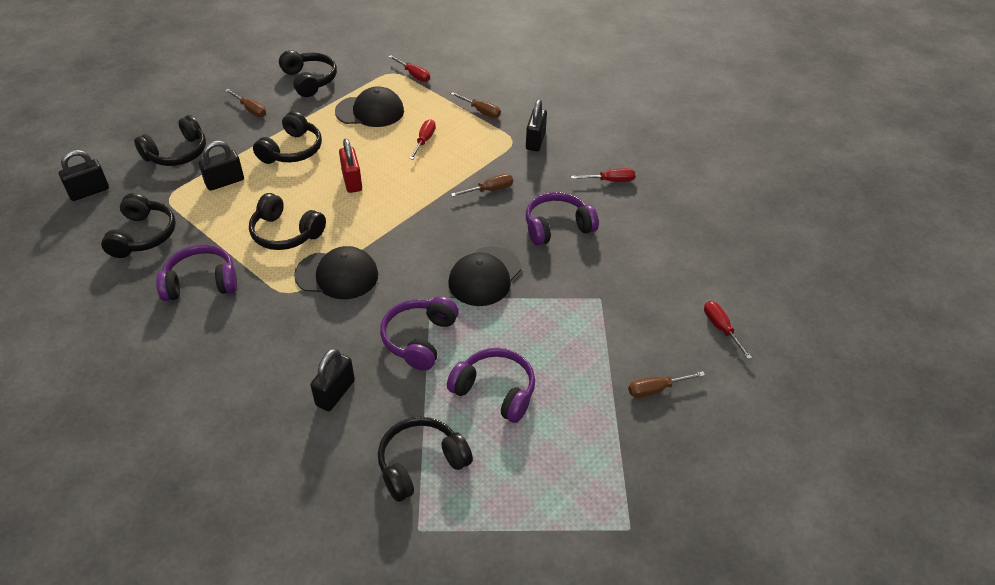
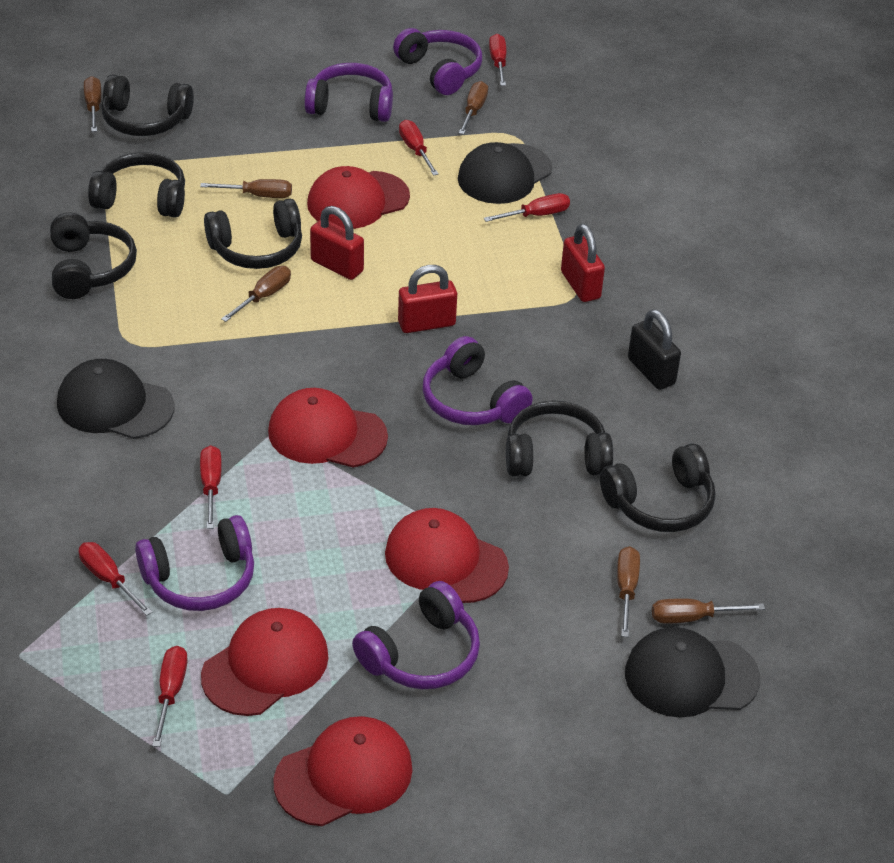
black padlock: [59,150,109,201] [199,141,244,191] [310,348,355,411] [526,99,547,151] = 4 -> [628,309,681,390] = 1
brown screwdriver: [225,89,266,117] [451,92,501,118] [451,174,513,197] [628,371,705,398] = 4 -> [84,76,101,132] [200,179,292,198] [221,266,291,322] [459,81,488,135] [617,546,640,637] [652,598,765,624] = 6
purple headphones: [156,244,237,301] [380,296,459,371] [447,348,535,423] [526,192,599,246] = 4 -> [135,515,254,611] [304,63,393,122] [352,581,480,689] [393,28,482,95] [423,336,533,425] = 5
red cap: none = 0 -> [201,608,329,716] [268,388,388,468] [273,716,413,826] [307,166,410,229] [385,508,509,603] = 5
red padlock: [339,139,362,193] = 1 -> [310,206,364,280] [398,265,457,333] [561,224,605,302] = 3
red screwdriver: [389,55,430,82] [410,119,436,160] [571,168,635,182] [704,301,752,359] = 4 -> [79,542,152,616] [152,646,188,747] [200,445,222,529] [399,120,438,176] [483,193,570,222] [489,34,506,86] = 6

